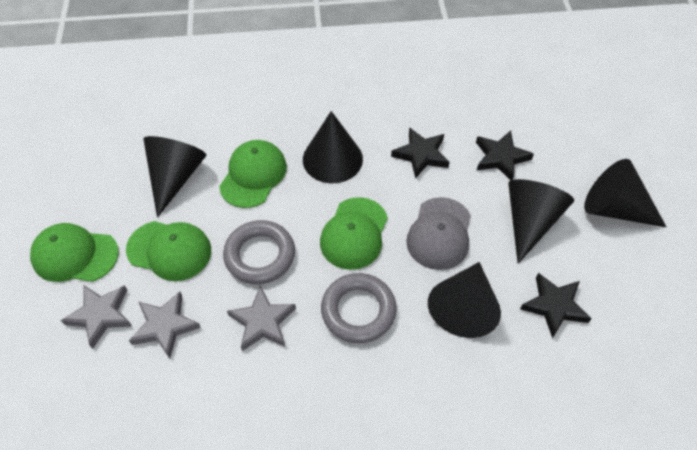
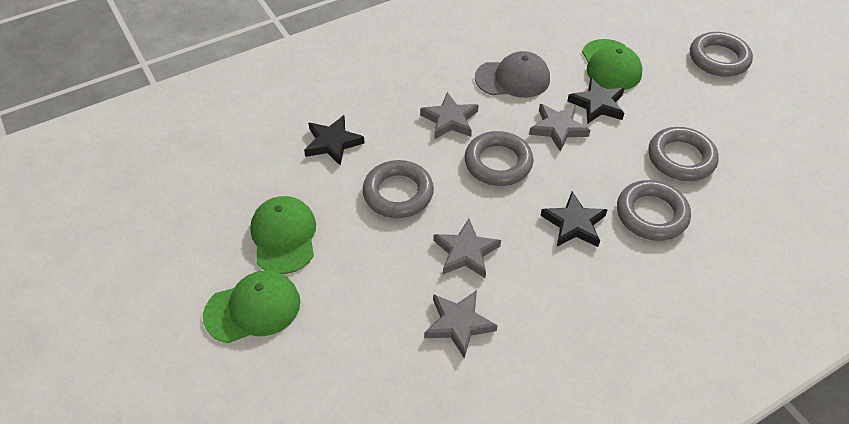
black cone: [143,136,207,218] [303,111,363,183] [428,262,501,338] [508,179,574,264] [584,159,666,227] = 5 -> none = 0
green cap: [30,223,119,282] [126,221,211,281] [219,140,287,208] [320,197,388,270] = 4 -> [203,270,300,343] [250,196,316,274] [582,39,642,90] = 3
grey ring: [223,220,295,284] [321,273,397,343] = 2 -> [363,160,434,218] [464,131,533,186] [617,180,691,241] [648,127,719,181] [690,32,753,77] = 5
grey star: [61,285,132,349] [129,292,201,359] [227,286,296,351] = 3 -> [420,92,479,139] [424,290,498,358] [434,219,501,278] [529,104,590,151] = 4

